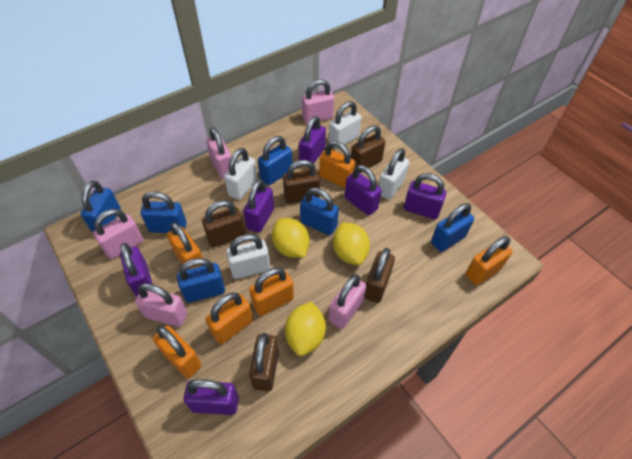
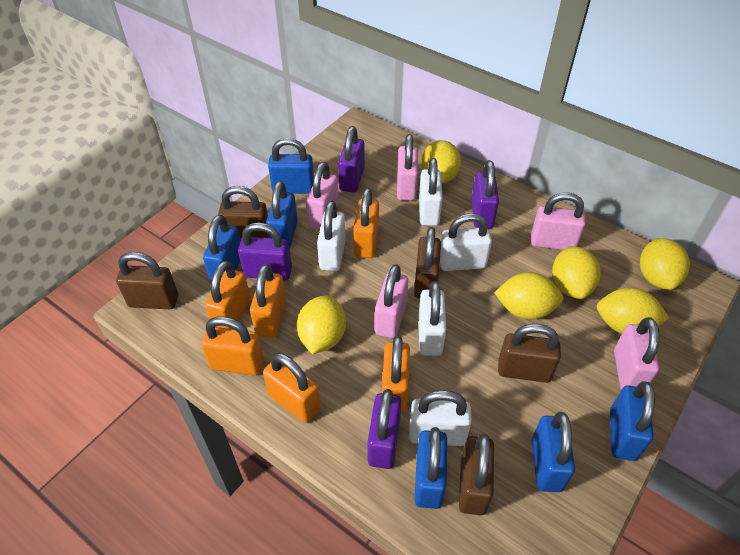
purple padlock: [120,243,153,297] [184,379,239,415] [243,179,274,233] [299,116,326,164] [345,165,382,216] [404,173,446,219] = 6 -> [238,222,292,280] [338,126,365,193] [368,389,402,469] [471,160,499,229] = 4
white padlock: [224,148,258,200] [226,234,270,279] [329,101,362,149] [379,148,409,200] = 4 -> [317,201,346,271] [409,390,472,446] [418,281,446,356] [419,158,443,226] [440,213,492,271] = 5
yellow lemon: [272,218,310,258] [285,301,326,356] [333,222,370,265] = 3 -> [297,295,346,354] [421,140,461,183] [494,272,563,319] [552,246,600,299] [597,287,669,334] [640,238,690,290] = 6

